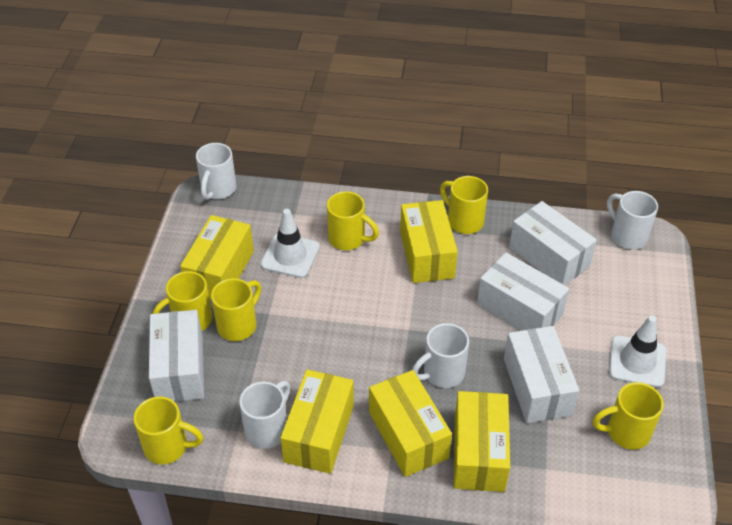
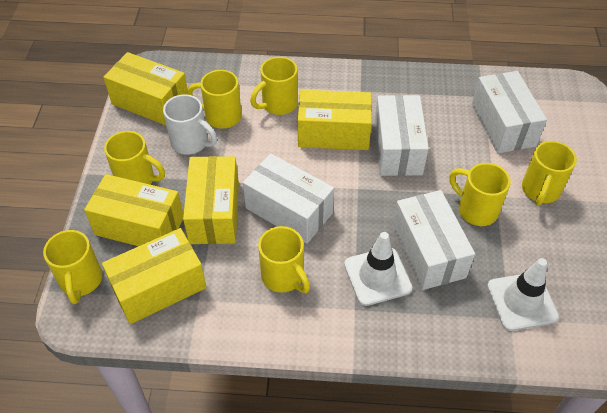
white mug: [196,143,236,200] [239,381,290,449] [412,323,469,388] [607,191,658,250] = 4 -> [163,94,217,155] = 1
yellow mug: [134,396,203,464] [153,271,213,331] [211,278,261,341] [327,191,379,250] [440,176,488,234] [593,382,664,450] = 6 -> [43,230,103,304] [104,131,165,184] [187,70,242,129] [250,57,298,115] [258,226,310,293] [449,163,511,226] [522,141,577,205] = 7

